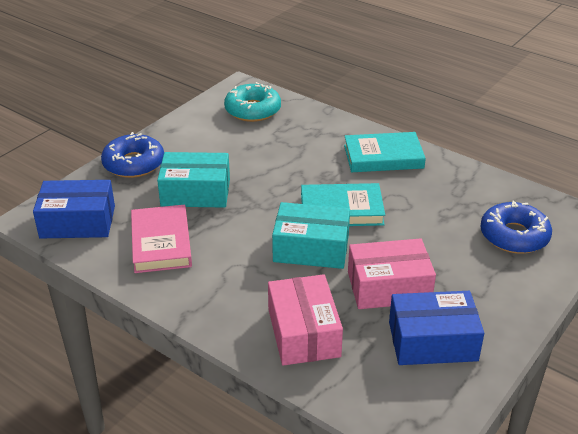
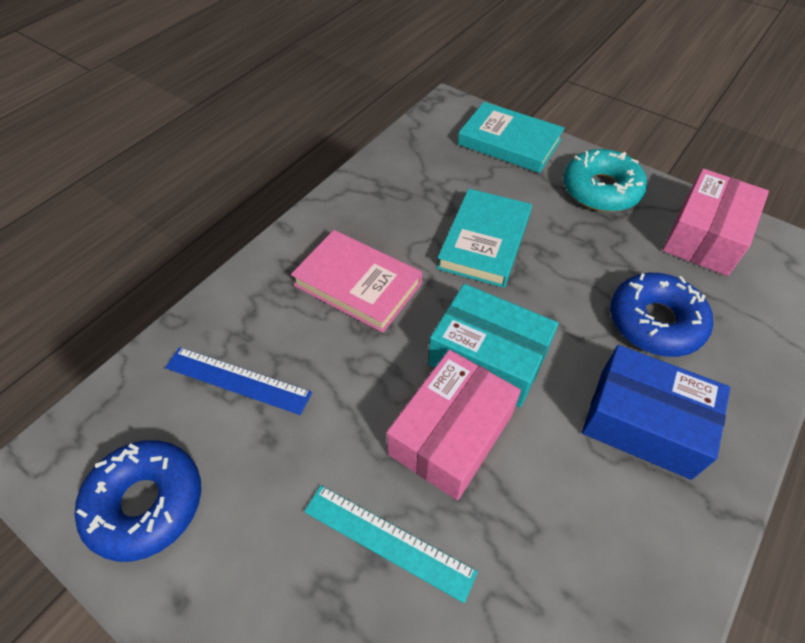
blue box: [33,180,115,238] [389,291,484,365] = 2 -> [582,345,730,480] = 1
blue ruler: none = 0 -> [165,347,312,415] = 1
turquoise box: [157,152,230,208] [272,202,350,269] = 2 -> [428,284,558,407] = 1
turquoise ruler: none = 0 -> [304,485,478,603] = 1

